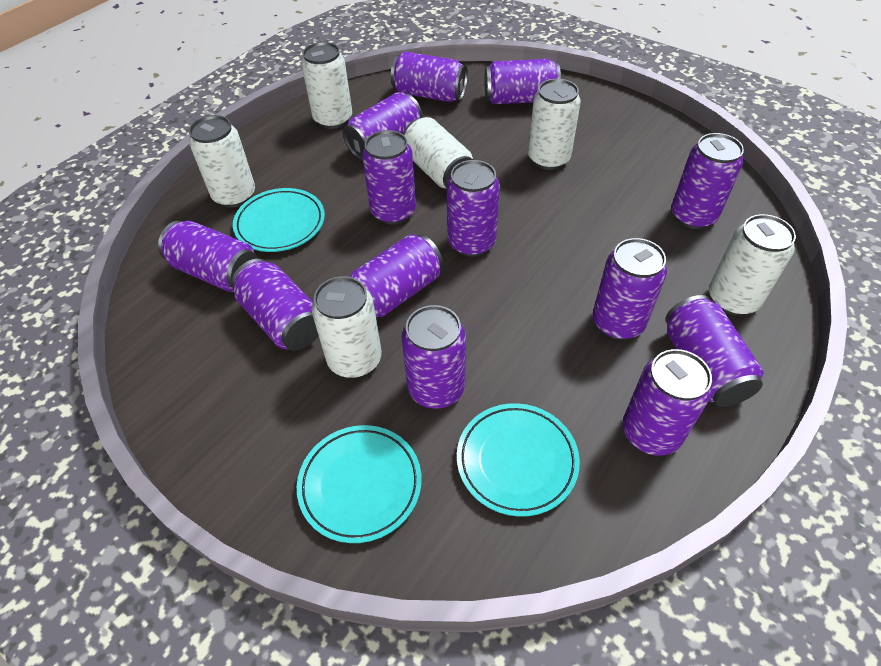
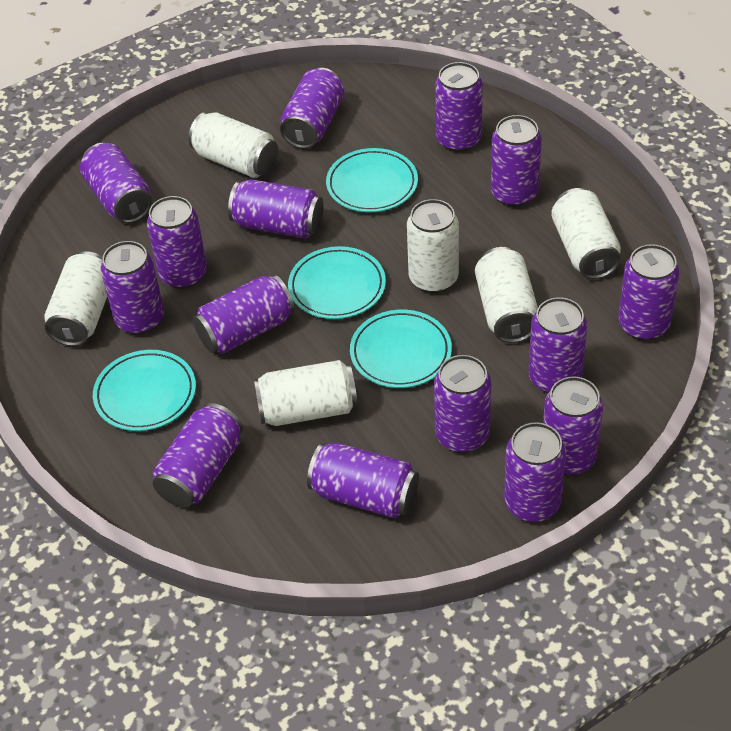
purple can: [158,221,258,292] [231,259,319,351] [343,92,422,160] [350,234,443,317] [362,130,416,224] [391,51,468,102] [402,305,466,409] [447,160,500,257] [485,59,561,104] [593,238,667,340] [623,349,712,456] [665,295,763,407] [671,133,744,229] = 13 -> [80,143,152,223] [101,241,164,335] [147,196,207,289] [153,403,243,508] [193,275,294,354] [228,179,324,239] [280,68,344,149] [307,443,419,518] [434,355,491,453] [435,62,483,152] [491,115,542,207] [504,422,566,522] [529,297,587,393] [543,377,603,475] [618,244,679,340] = 15
turquoise plate: [233,188,325,252] [297,425,422,543] [457,403,580,517] = 3 -> [93,350,196,431] [288,246,386,319] [326,148,418,213] [350,310,452,388] = 4

